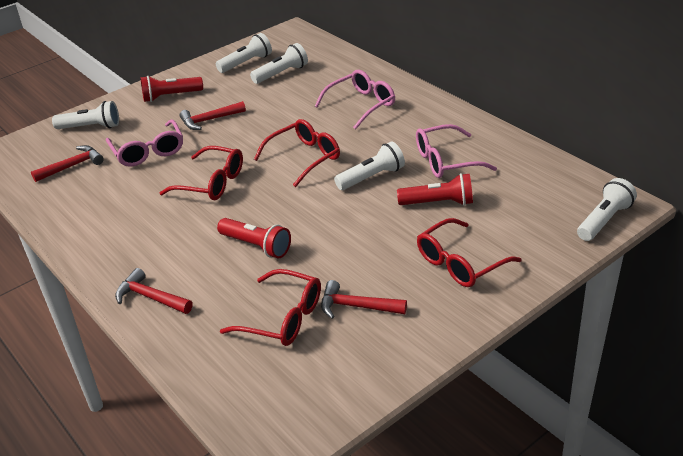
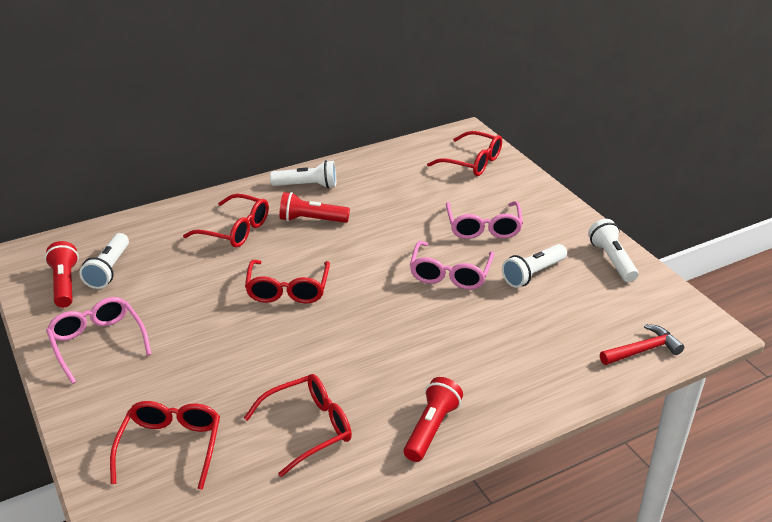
red glasses: [160,146,243,200] [220,269,321,346] [254,119,340,187] [417,218,522,287] = 4 -> [110,401,220,490] [183,194,269,248] [244,374,352,477] [245,260,330,304] [427,131,502,176] = 5
red hammer: [31,145,104,182] [115,268,193,314] [179,101,246,130] [321,280,407,319] = 4 -> [600,324,684,365] = 1
white flashlight: [52,101,119,129] [216,33,272,73] [250,43,308,84] [334,141,405,190] [577,178,637,241] = 5 -> [80,233,129,289] [270,160,336,188] [502,244,567,288] [588,219,639,282] = 4

